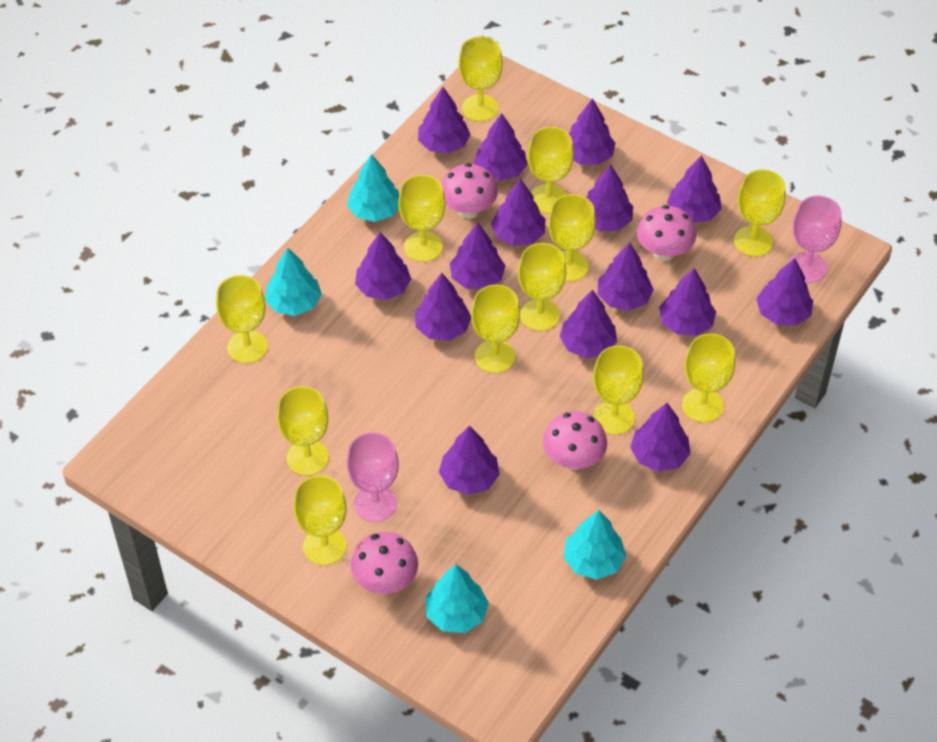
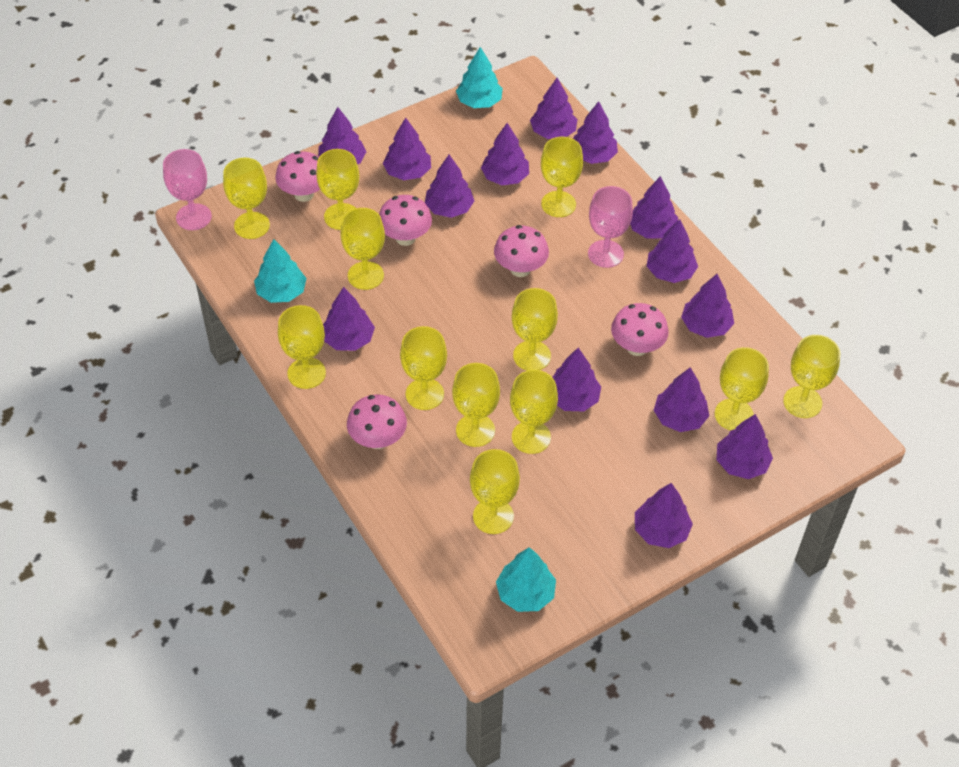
pink mushroom: [351,532,418,594] [441,163,498,219] [543,411,607,470] [637,205,696,261] = 4 -> [275,151,320,202] [347,394,407,449] [379,195,432,246] [494,225,549,277] [611,303,669,356] = 5
purple tree: [355,232,411,300] [415,273,471,341] [418,87,471,154] [439,426,500,495] [450,222,505,289] [474,113,527,181] [491,178,545,246] [559,289,617,358] [569,98,616,165] [586,164,633,232] [598,242,654,311] [630,403,691,472] [659,268,716,336] [667,155,722,223] [756,258,813,326] = 15 -> [318,107,366,164] [323,287,375,351] [383,117,431,180] [425,155,474,218] [481,123,529,185] [530,78,577,139] [553,347,601,411] [573,101,618,164] [630,176,678,239] [635,483,693,548] [647,219,698,283] [654,367,709,432] [681,274,734,338] [717,414,773,479] = 14
turquoise tree: [265,248,322,316] [347,154,399,222] [425,565,489,633] [564,510,626,580] = 4 -> [254,239,307,303] [456,47,503,108] [496,547,556,612] = 3

